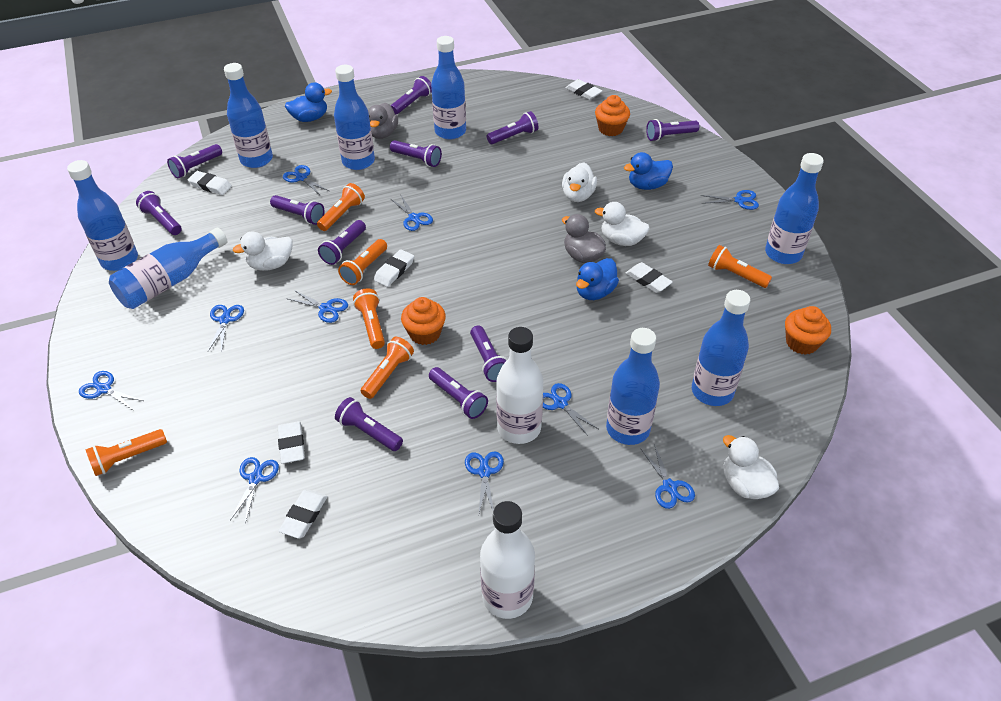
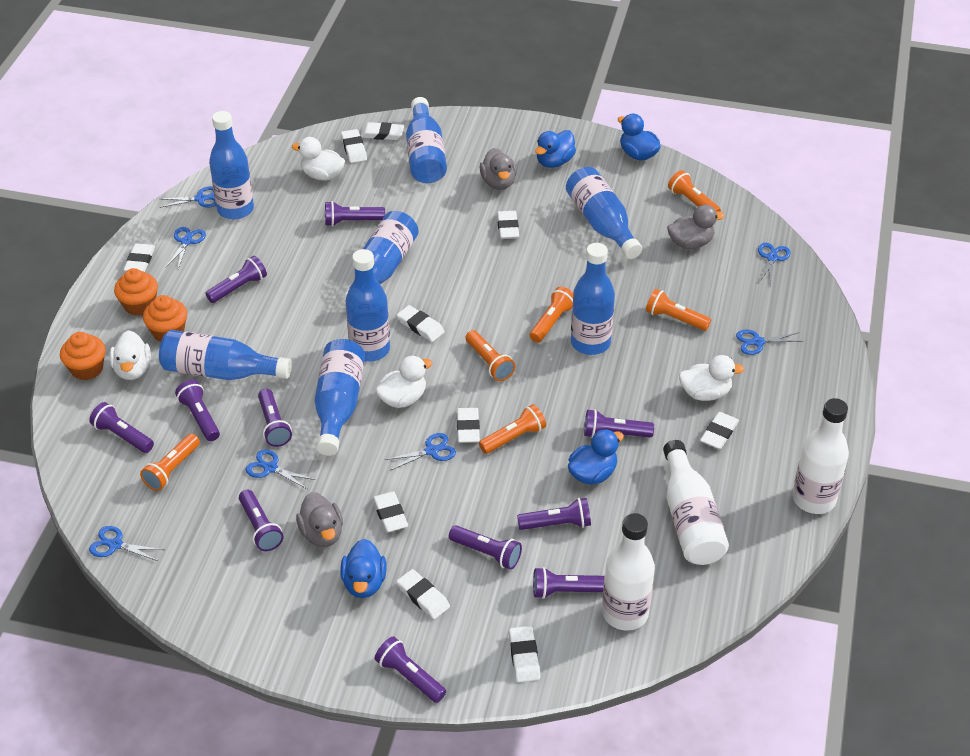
blue duck: [285,82,332,122] [576,258,619,300] [624,152,673,190] = 3 -> [340,539,387,598] [535,130,576,168] [568,429,624,485] [618,114,661,161] = 4
blue scissors: [79,371,143,411] [208,305,244,352] [230,457,279,524] [283,165,329,195] [286,290,348,323] [391,194,433,231] [465,452,504,513] [543,383,598,436] [640,444,695,509] [700,190,759,210] = 10 -> [89,526,164,561] [160,186,216,208] [166,227,206,269] [245,449,315,489] [385,433,456,470] [736,330,803,355] [758,243,791,284] = 7
grey duck: [368,103,398,139] [562,214,606,263] = 2 -> [296,492,343,547] [480,148,516,190] [667,205,725,249] = 3
white bottle: [480,501,535,619] [496,327,543,444] = 2 -> [602,513,655,631] [663,440,729,565] [792,398,849,514] = 3
white eraser: [188,171,232,195] [278,421,305,464] [278,489,328,539] [374,249,414,287] [566,79,602,100] [626,262,673,293] = 6 -> [124,243,155,272] [341,129,367,163] [361,122,404,140] [372,491,408,532] [396,569,450,619] [397,305,445,342] [457,408,480,443] [497,211,519,239] [509,626,540,682] [700,412,739,449] = 10

